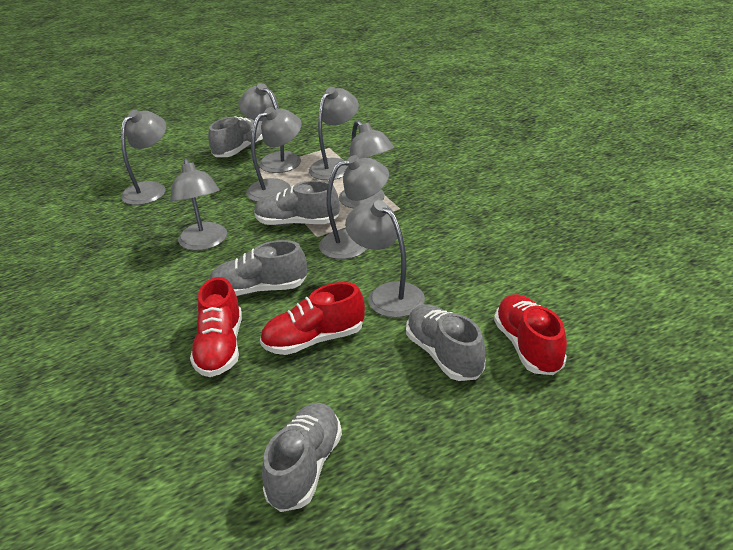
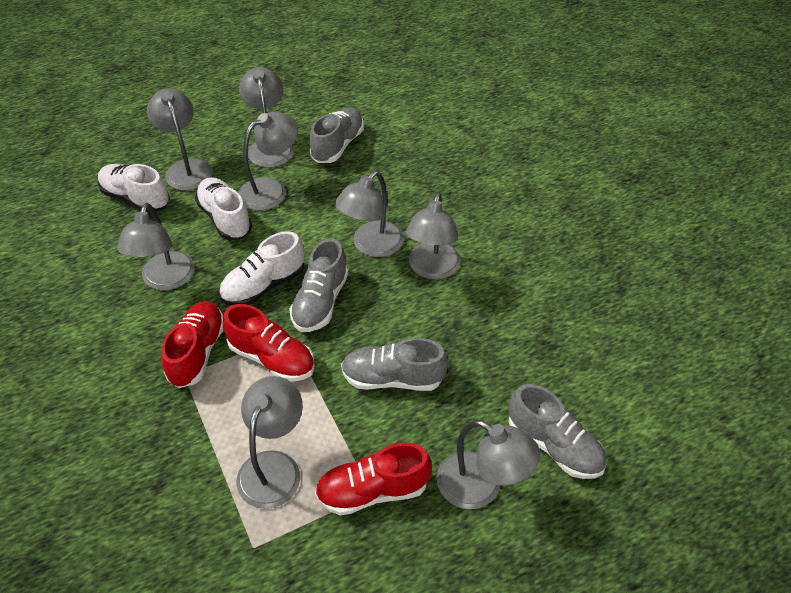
grey shoe: [208,116,263,157] [209,240,307,296] [254,180,339,226] [262,403,342,512] [406,304,486,381] = 5 -> [289,239,348,332] [310,107,364,163] [341,338,448,391] [509,384,607,479] = 4
white shoe: none = 0 -> [98,164,170,213] [195,177,252,240] [219,231,304,306] = 3

